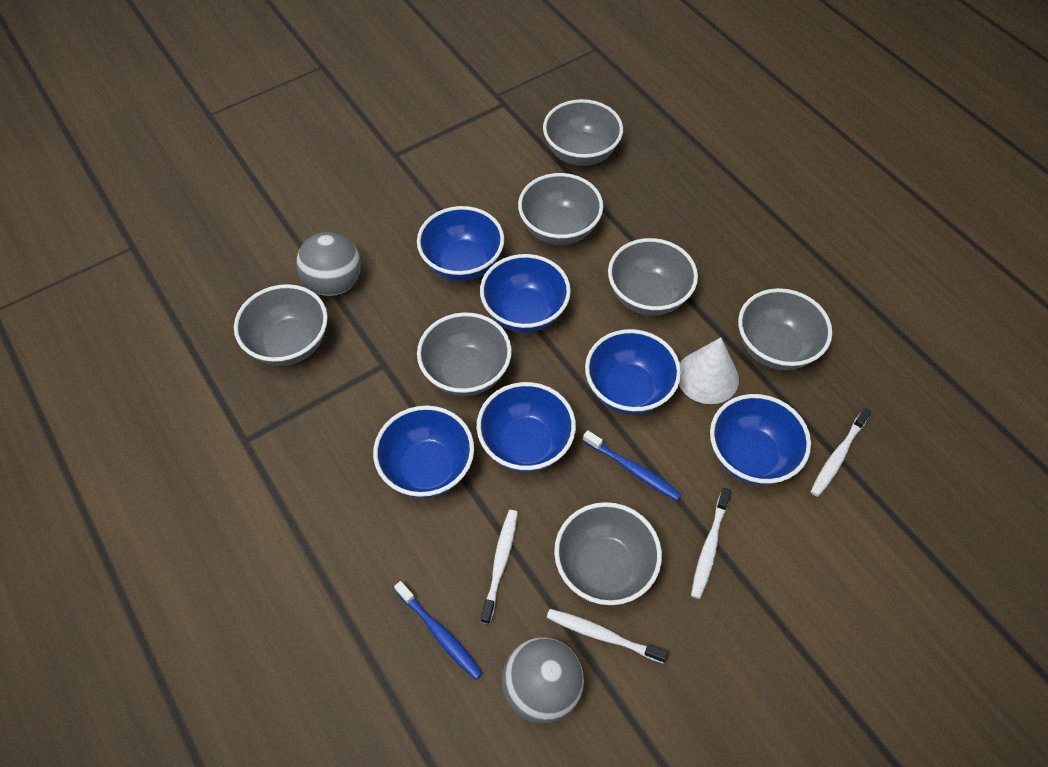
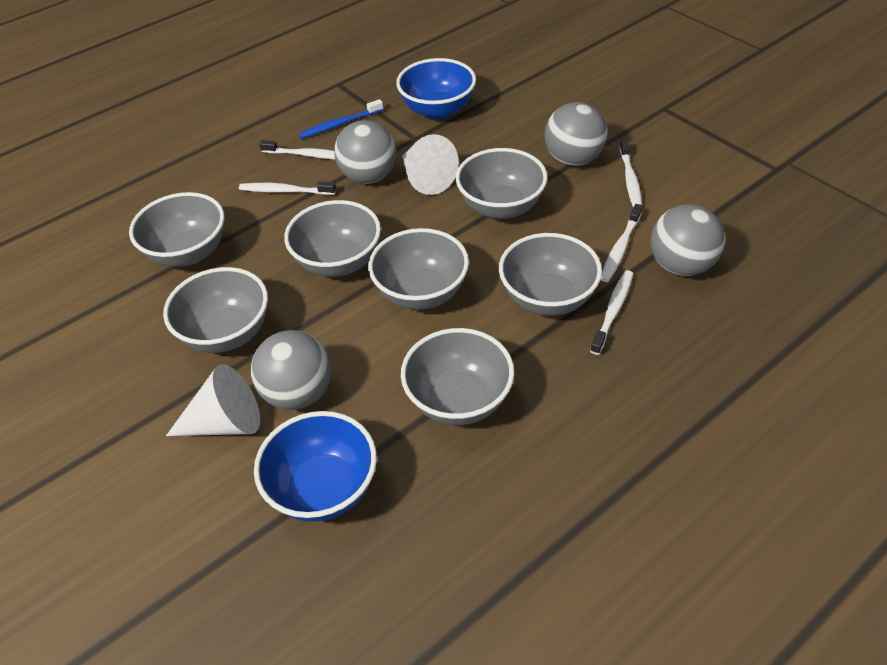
blue bowl: [373,405,474,498] [417,206,504,281] [477,382,576,472] [480,254,571,333] [585,329,681,415] [710,394,811,485] = 6 -> [254,411,377,522] [396,58,476,120] = 2
blue toothbrush: [394,581,483,680] [583,430,681,501] = 2 -> [298,99,383,139] = 1
grey ball: [296,232,361,296] [502,637,584,724] = 2 -> [251,330,332,410] [334,120,397,184] [545,102,607,166] [651,204,725,276] = 4
white cone: [679,337,739,404] = 1 -> [166,364,260,436] [402,134,459,195] = 2
white toothbrush: [481,510,518,624] [546,609,668,664] [691,488,731,599] [810,408,871,497] = 4 -> [239,181,336,195] [259,140,335,160] [590,270,633,355] [601,204,642,282] [620,139,642,207] = 5

